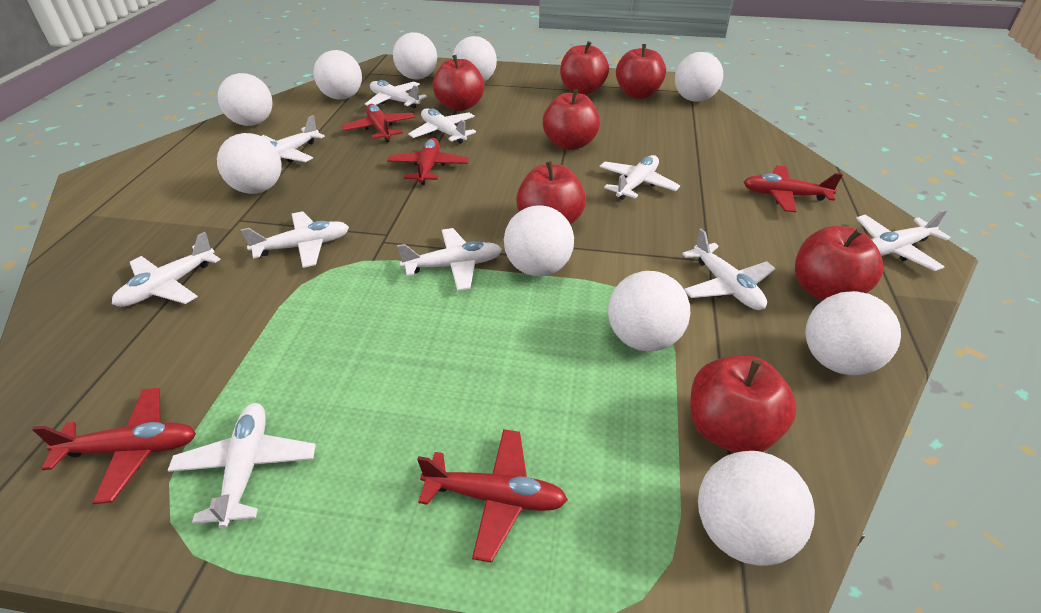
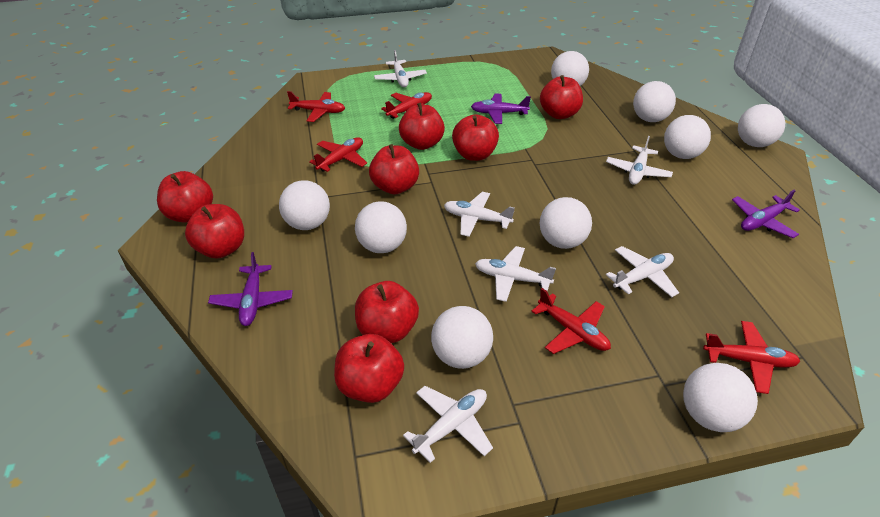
purple plane: none = 0 -> [208,252,293,326] [471,94,531,124] [732,190,800,238] = 3
red apple: [432,55,484,111] [516,161,586,225] [543,89,600,150] [560,41,609,95] [616,44,666,99] [690,356,797,453] [795,226,883,301] = 7 -> [157,171,213,223] [185,204,244,258] [334,334,404,403] [355,281,419,343] [369,144,419,195] [399,103,445,150] [452,114,499,161] [540,75,583,119] = 8
white ball: [217,133,282,194] [218,73,272,126] [313,50,362,100] [393,32,437,80] [452,36,497,82] [504,206,574,276] [608,271,690,351] [675,52,723,102] [698,451,815,566] [806,291,901,375] = 10 -> [279,180,330,230] [355,201,407,253] [431,306,493,369] [540,197,592,249] [551,51,589,86] [633,81,676,122] [664,115,711,159] [683,363,758,432] [738,104,785,147] = 9
white plane: [112,232,221,307] [167,403,316,529] [241,211,349,268] [262,115,325,162] [365,80,427,109] [397,228,502,291] [408,108,476,144] [599,155,680,200] [682,229,776,310] [856,209,951,271] = 10 -> [374,50,427,87] [403,386,493,463] [444,192,515,237] [475,246,556,302] [606,136,673,185] [606,246,679,297] = 6

